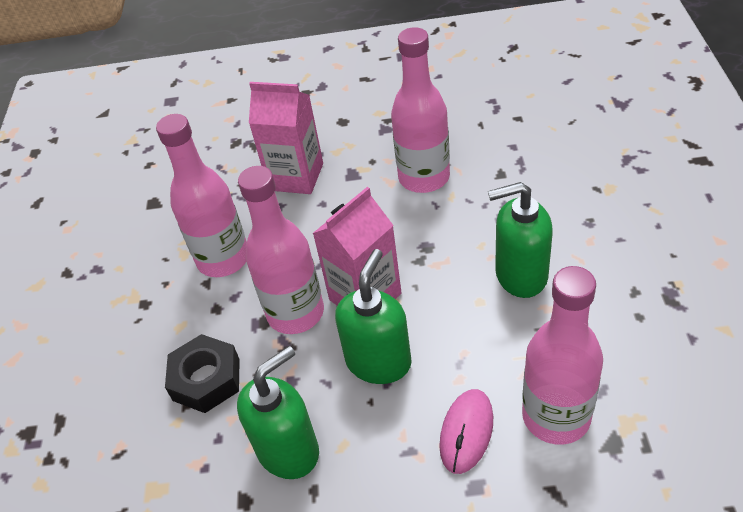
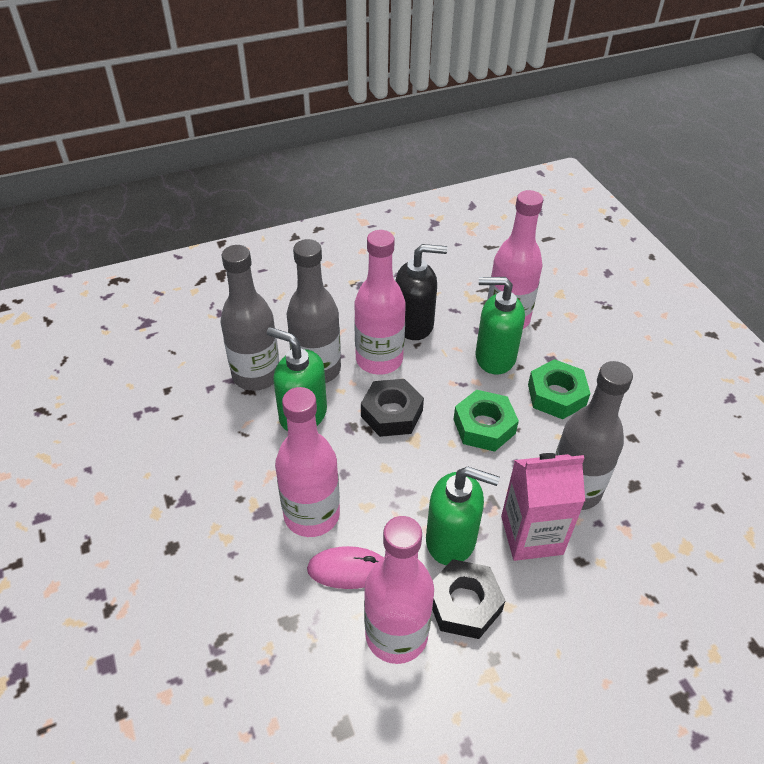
black nut: [165,334,240,413] = 1 -> [361,379,424,437] [433,559,505,639] = 2
black soap dispenser: none = 0 -> [395,244,447,340] = 1
green nut: none = 0 -> [453,390,519,452] [528,359,591,419] = 2
grey bottle: none = 0 -> [221,245,279,391] [287,239,341,383] [555,361,633,510] = 3
pink carton: [249,82,323,194] [313,187,401,305] = 2 -> [501,453,585,561] = 1

